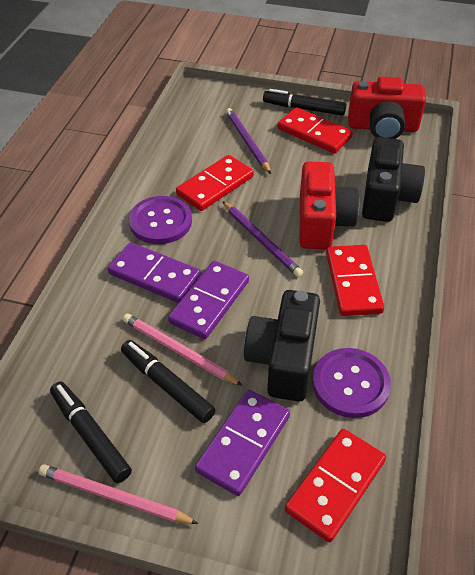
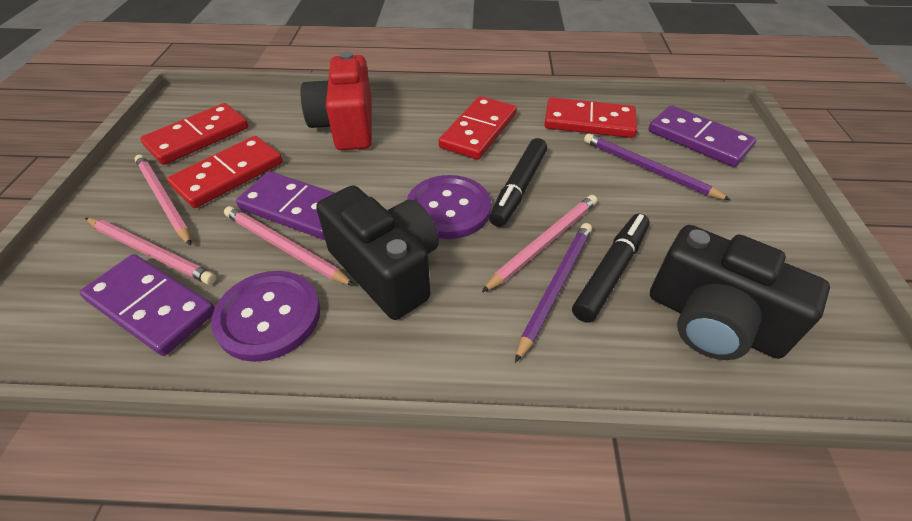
black marker: [50,381,132,483] [121,340,215,423] [263,89,346,116] = 3 -> [489,138,547,227] [572,213,650,323] = 2
pink pencil: [39,464,199,524] [123,314,243,386] = 2 -> [85,218,216,285] [134,155,191,245] [224,206,355,286] [481,195,598,293] = 4
red camera: [299,161,359,249] [348,76,426,139] = 2 -> [301,51,372,150] = 1

